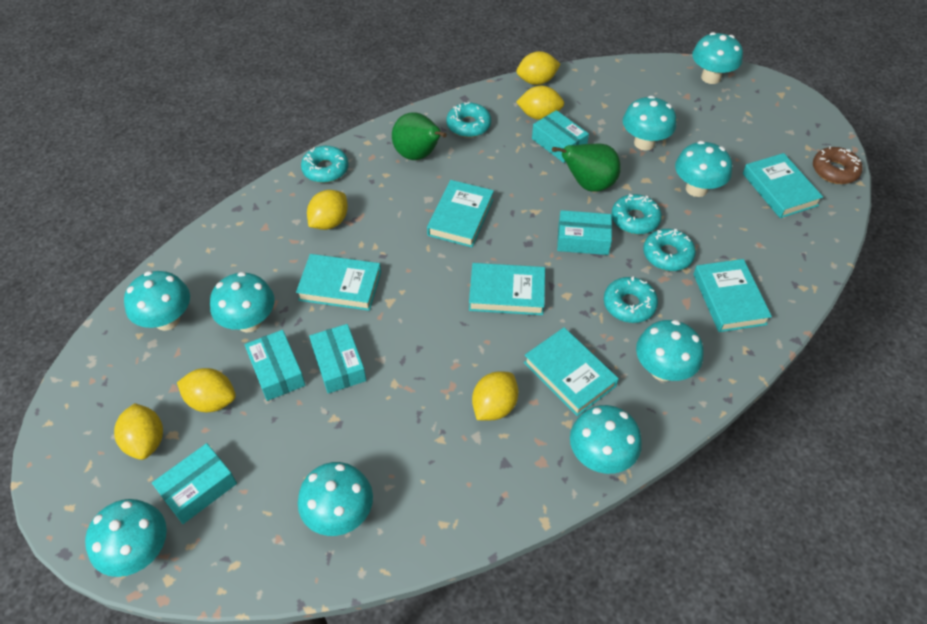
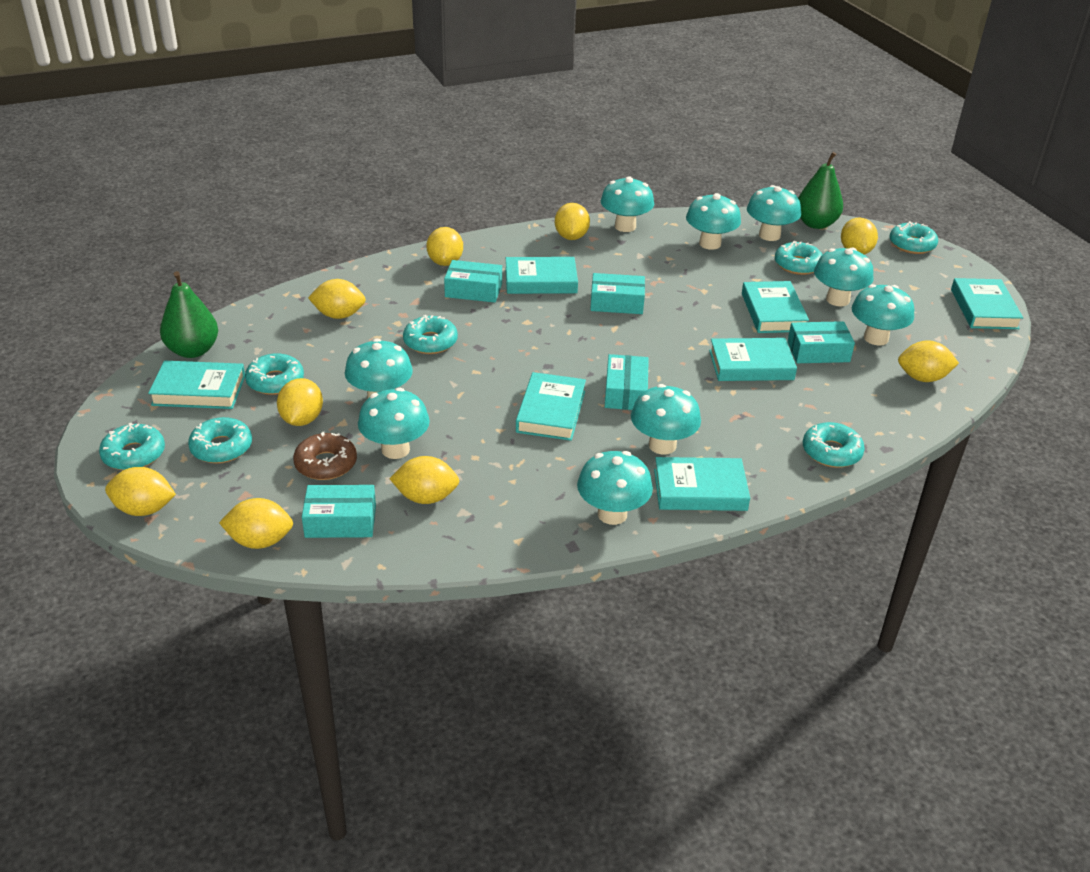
turquoise book: [296,254,381,311] [427,180,494,247] [469,263,545,315] [524,327,619,416] [693,259,772,332] [743,153,823,218] = 6 -> [148,361,245,409] [505,257,578,294] [516,372,586,441] [654,457,750,511] [709,338,797,381] [742,281,809,333] [951,278,1023,329] = 7
turquoise donut: [301,146,349,183] [447,102,491,137] [604,277,658,323] [611,194,662,234] [643,229,696,271] = 5 -> [99,423,165,470] [188,417,252,464] [245,353,304,395] [403,315,458,354] [775,241,823,275] [803,422,865,468] [890,221,938,254] = 7
yellow lemon: [114,403,163,460] [177,368,236,412] [307,190,348,230] [472,371,519,420] [516,86,564,120] [517,51,561,85] = 6 -> [105,467,176,516] [219,498,293,549] [277,378,323,426] [308,279,366,319] [389,456,459,504] [426,227,463,266] [555,203,590,240] [841,218,878,254] [898,340,959,382] = 9

